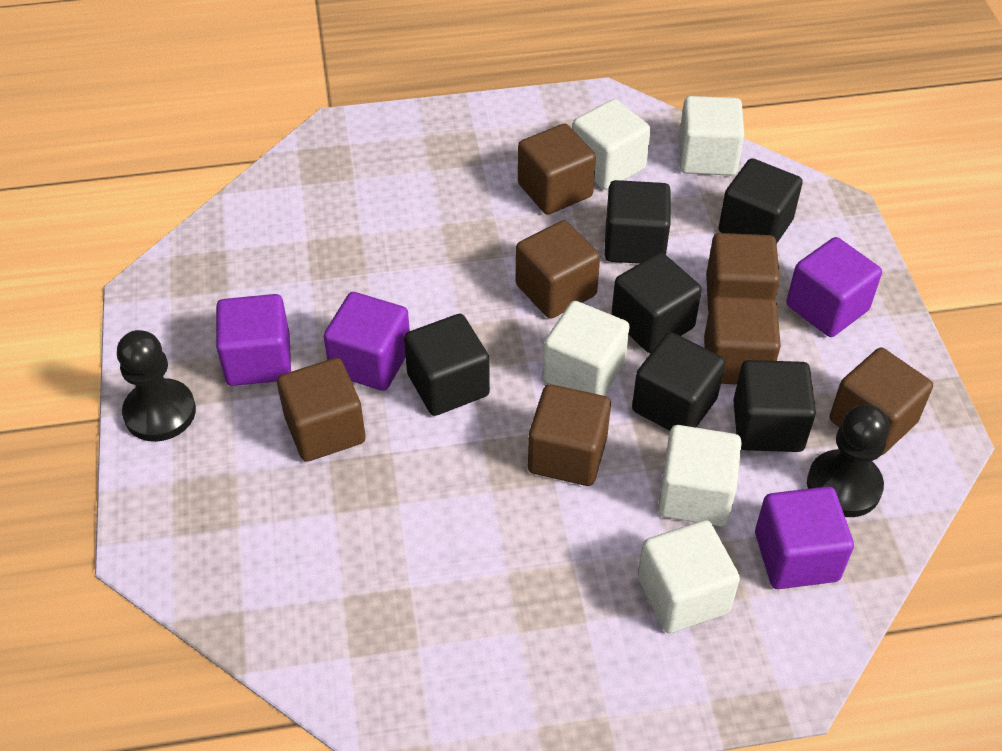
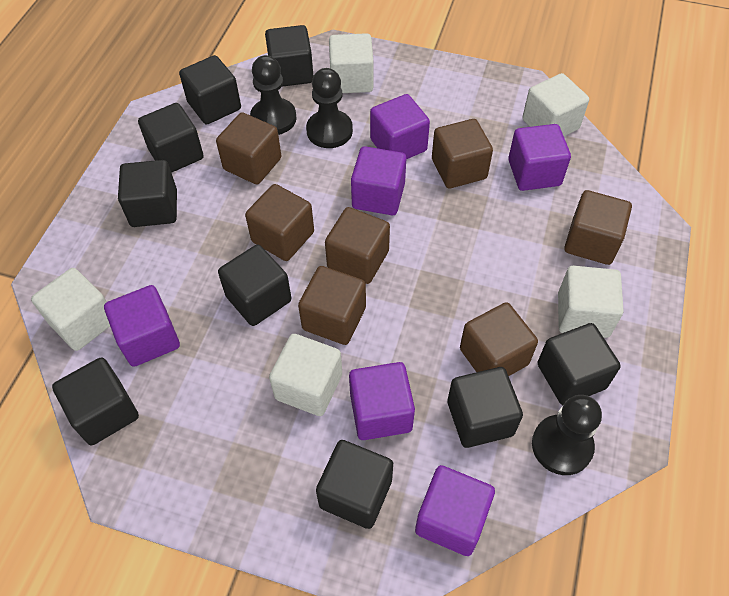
black cube: [404,314,490,416] [604,180,671,264] [611,252,702,353] [632,332,725,431] [719,158,803,244] [733,360,816,452] = 6 -> [52,358,139,445] [118,160,177,227] [138,103,204,173] [179,55,241,125] [218,244,291,326] [265,25,313,87] [316,440,393,529] [448,367,523,448] [537,323,621,405] = 9
black pawn: [117,330,196,442] [807,405,890,517] = 2 -> [250,55,296,135] [306,68,353,148] [532,395,602,475] = 3
purple cube: [216,294,291,386] [324,292,410,391] [755,486,854,589] [786,237,882,337] = 4 -> [104,285,180,367] [349,362,415,440] [351,146,406,215] [370,94,430,159] [415,465,495,556] [508,124,571,191] = 6

